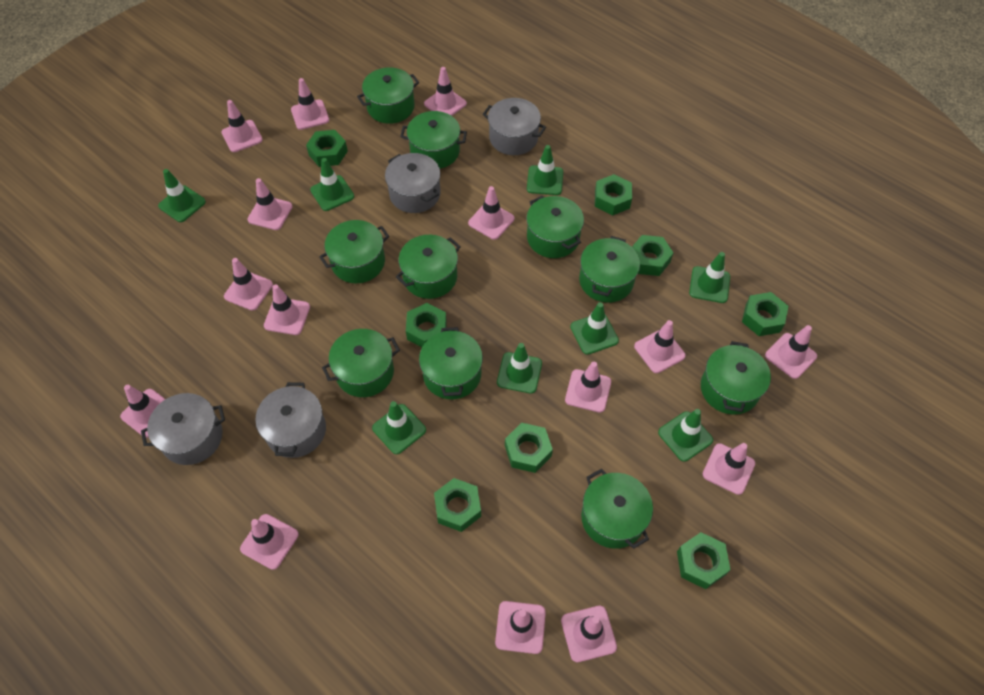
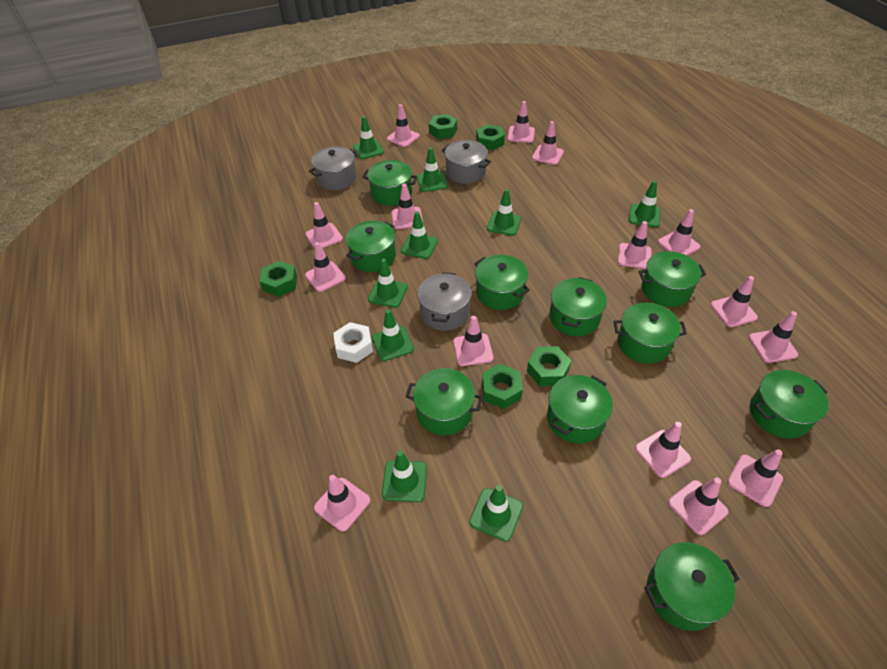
green nut: [306,130,348,167] [406,303,447,347] [434,478,481,532] [505,423,553,473] [595,174,632,216] [632,235,673,276] [677,532,731,589] [742,292,789,336] = 8 -> [260,261,297,297] [429,114,457,139] [476,124,505,150] [482,364,523,409] [527,346,571,386] = 5
green traffic cone: [158,169,206,222] [310,158,354,211] [372,401,426,454] [497,343,542,394] [527,145,563,195] [570,302,619,355] [658,409,713,462] [689,252,730,303] = 8 -> [353,116,384,159] [368,259,408,308] [372,309,414,361] [382,450,427,502] [401,211,438,259] [417,147,448,192] [469,485,523,541] [487,189,521,236] [628,181,661,227] = 9
grey pot: [141,393,225,465] [255,382,326,458] [385,153,441,213] [483,98,546,155] = 4 -> [309,146,358,190] [417,272,472,331] [442,140,491,184] = 3
white nut: none = 0 -> [333,322,373,363] = 1

